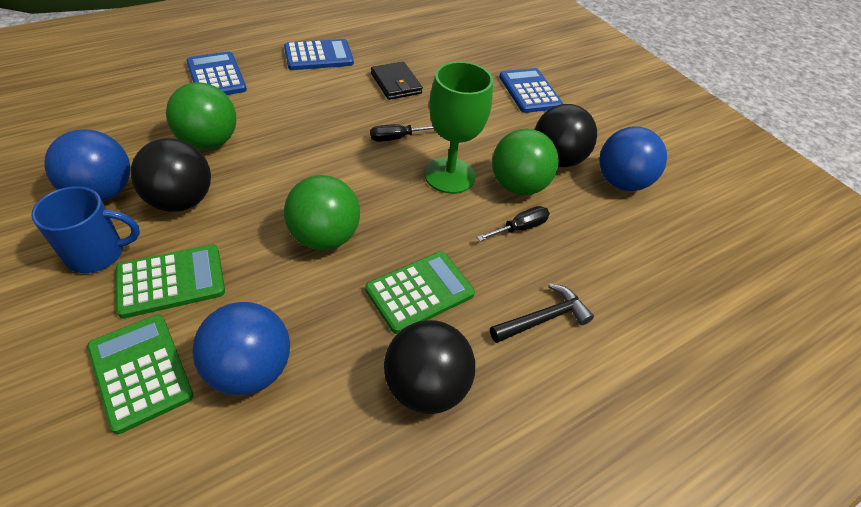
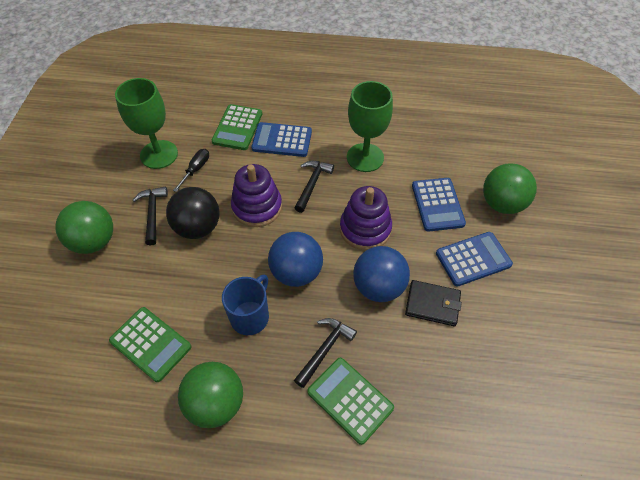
black ball: [131,138,211,212] [384,320,475,414] [535,104,597,167] = 3 -> [166,187,220,239] = 1
black hammer: [490,283,594,343] = 1 -> [133,187,168,246] [294,161,334,213] [294,318,357,388] = 3
black screwdriver: [370,124,434,142] [477,206,550,241] = 2 -> [173,149,209,192] = 1
blue ball: [44,129,130,202] [192,302,290,396] [599,126,667,191] = 3 -> [268,232,323,287] [353,246,410,302] = 2
green goblet: [424,61,493,194] = 1 -> [115,78,178,169] [347,81,393,172] = 2
purple stacking toy: none = 0 -> [231,164,282,227] [340,186,392,250] = 2

